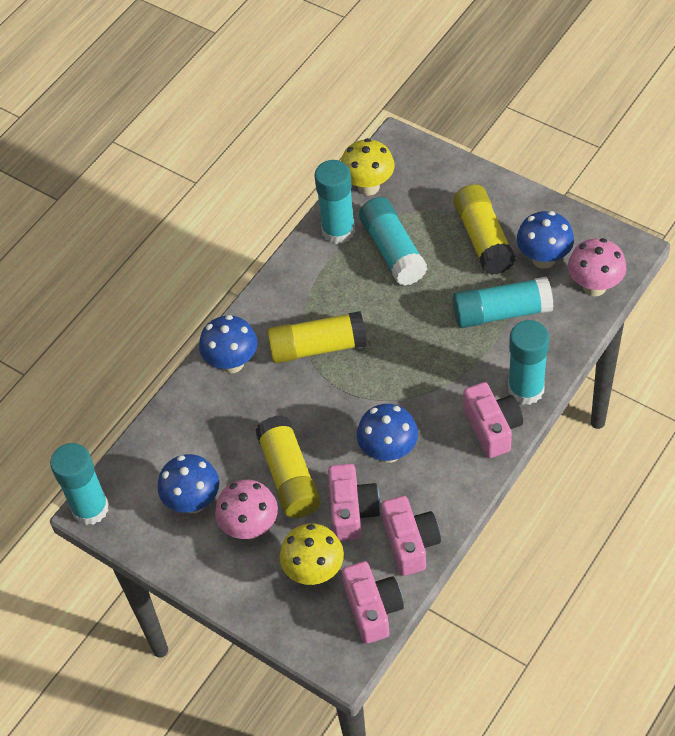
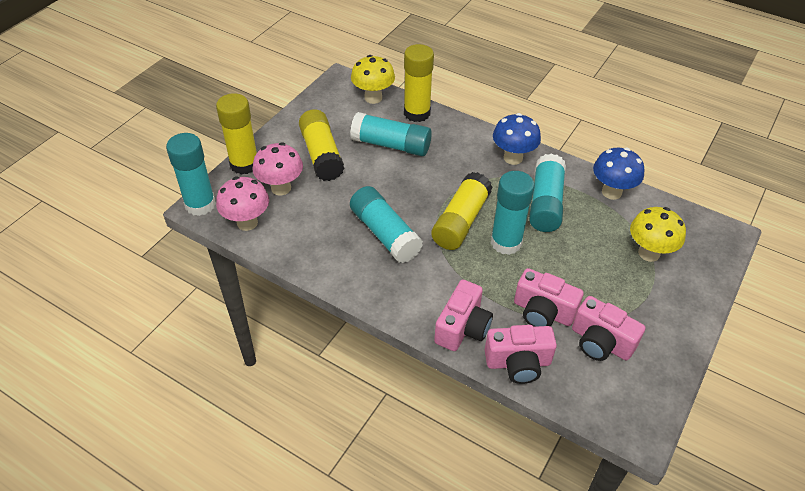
blue mushroom: [157,454,219,514] [199,315,257,373] [357,404,418,463] [517,211,574,269] = 4 -> [493,113,541,165] [593,147,644,200] = 2
yellow glue stick: [255,415,321,518] [267,311,367,363] [453,184,516,275] = 3 -> [216,93,257,175] [299,109,345,181] [404,44,434,122] [431,172,493,250] = 4

